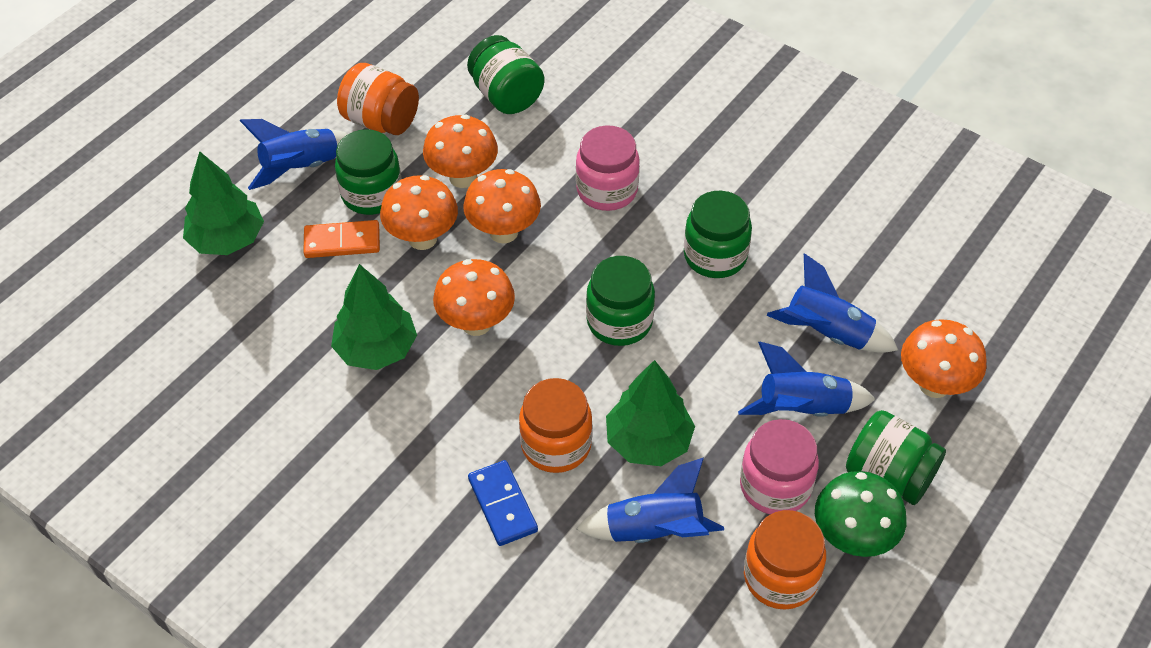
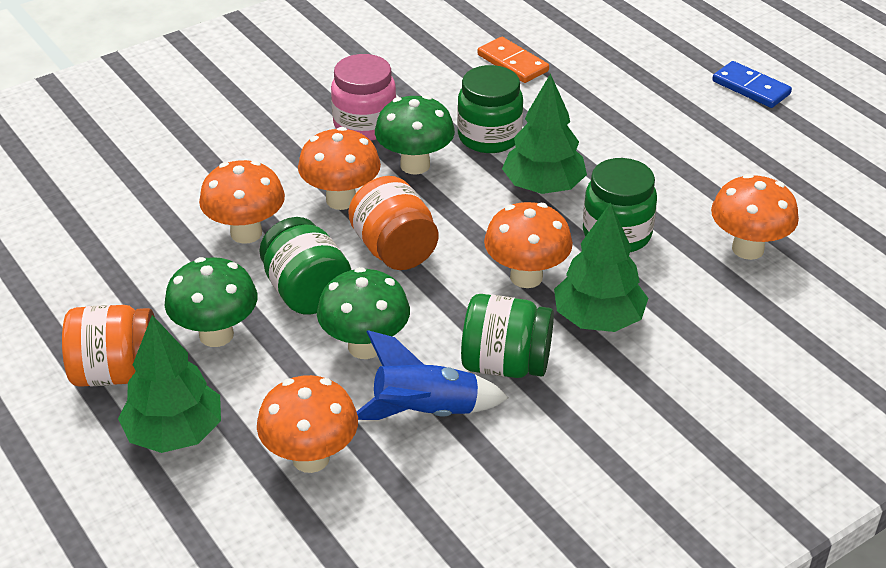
blue rocket: [240,119,349,190] [576,458,724,543] [738,342,876,417] [767,253,898,353] = 4 -> [356,330,509,420] = 1
green jar: [335,129,402,215] [467,35,545,114] [586,256,655,346] [684,191,752,278] [846,410,946,505] = 5 -> [259,217,351,315] [457,65,523,153] [461,294,554,378] [583,158,657,252] = 4
green mushroom: [815,471,907,557] = 1 -> [165,257,257,347] [317,267,410,359] [375,95,455,174] = 3
orange jar: [337,63,419,135] [519,378,593,473] [744,510,826,610] = 3 -> [62,305,155,387] [348,176,438,270] = 2
pink jar: [576,125,640,211] [740,419,819,515] = 2 -> [331,54,396,141] = 1

